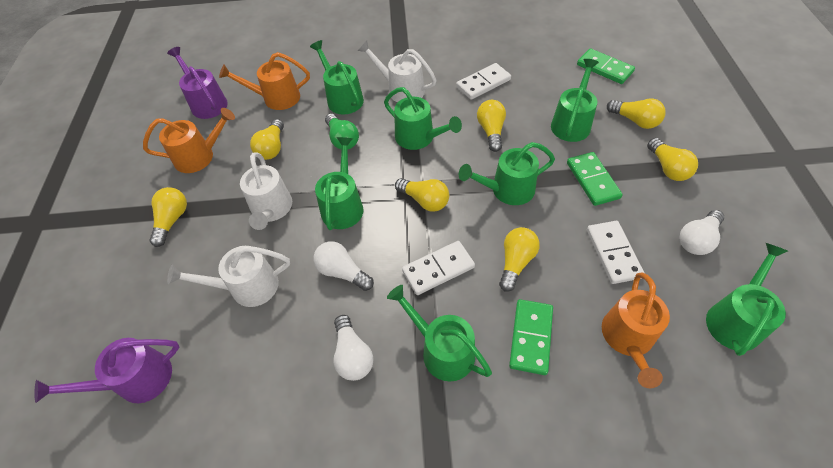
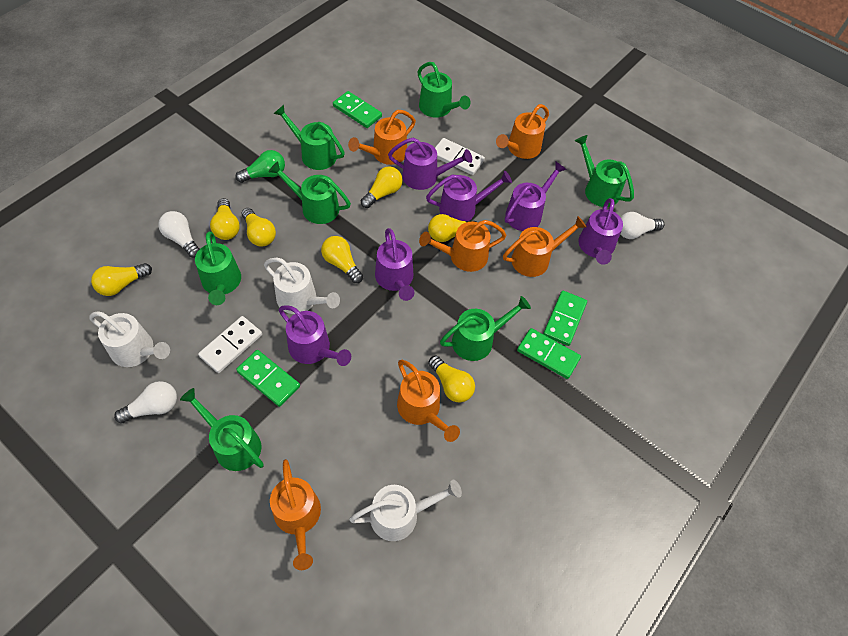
green domino: [509,299,553,375] [567,152,623,206] [577,48,635,84] = 3 -> [236,350,300,407] [333,91,382,128] [517,328,581,379] [543,291,587,346] = 4
orange watering can: [143,108,235,173] [219,52,310,110] [602,272,670,388] = 3 -> [270,459,321,570] [348,110,416,165] [397,360,460,442] [419,220,506,272] [496,104,549,159] [503,216,587,277] = 6
purple watering can: [34,338,179,403] [167,47,228,119] = 2 -> [279,305,351,366] [375,228,414,301] [388,138,472,190] [426,171,512,221] [505,161,567,231] [579,198,623,265] = 6
white domino: [402,241,475,295] [456,63,511,100] [587,221,644,284] = 3 -> [198,316,262,373] [435,138,485,175] = 2

